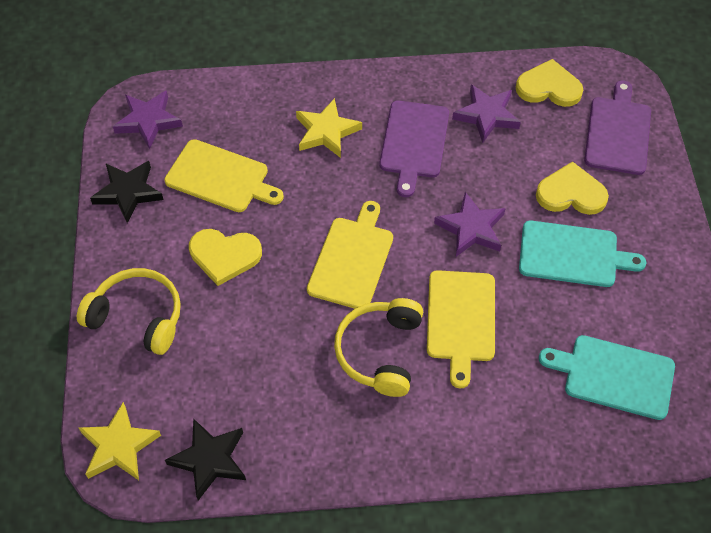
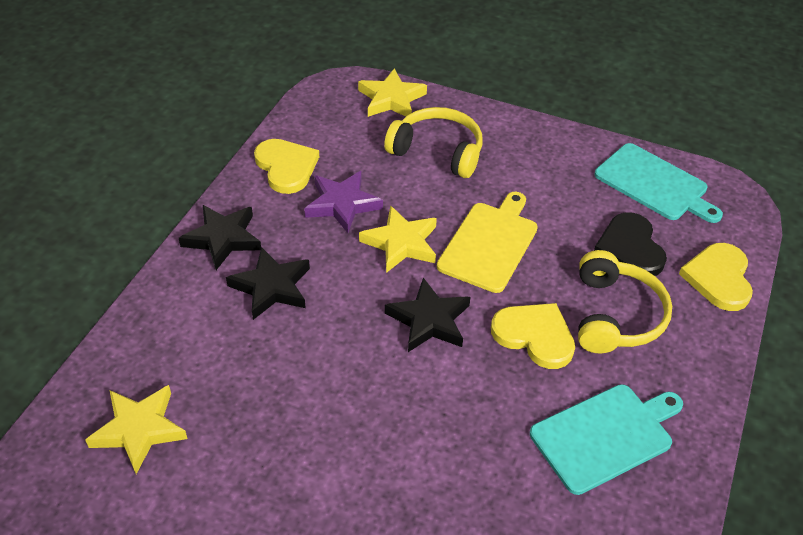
black heart: none = 0 -> [594,212,667,276] = 1
black star: [90,161,163,223] [165,418,246,501] = 2 -> [179,205,261,270] [226,247,310,320] [385,278,470,352] = 3
purple cutting board: [380,101,449,197] [584,80,651,175] = 2 -> none = 0
purple star: [113,90,183,149] [434,192,506,257] [452,84,521,143] = 3 -> [304,171,383,233] = 1
yellow cutting board: [164,139,284,212] [307,201,393,309] [427,270,495,389] = 3 -> [437,192,538,293] = 1
yellow star: [79,402,161,480] [296,98,362,158] = 2 -> [85,385,188,474] [358,68,427,117] [359,205,437,273] = 3

